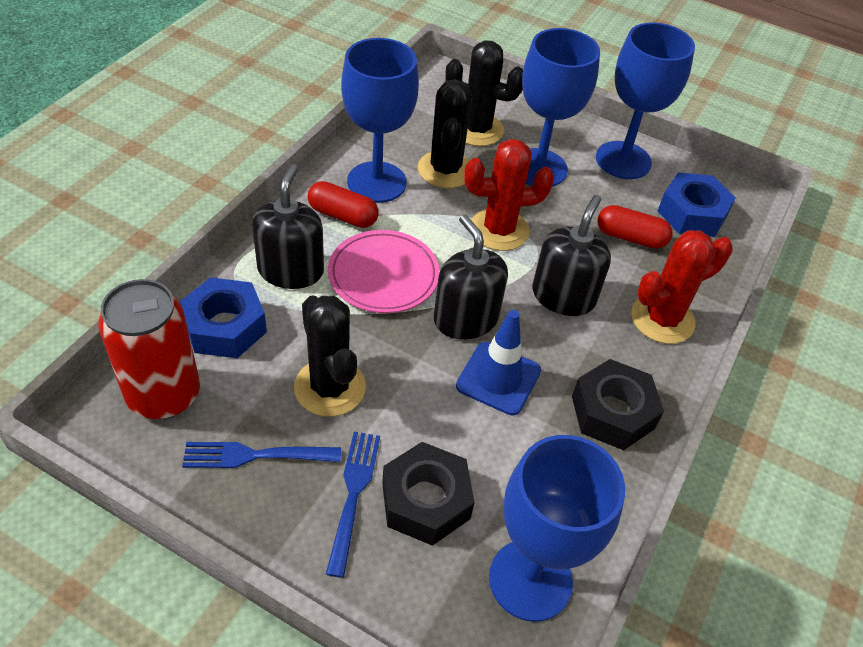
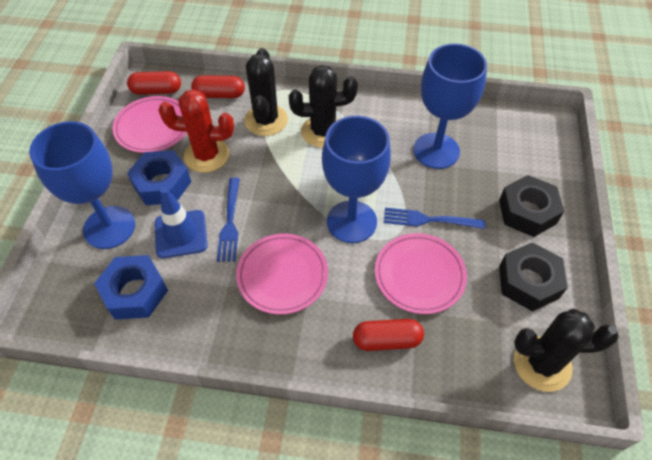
black soap dispenser: [252,164,324,289] [434,215,508,340] [532,195,611,316] = 3 -> none = 0
blue goblet: [341,38,419,203] [489,435,625,622] [522,28,600,187] [596,22,695,179] = 4 -> [29,121,135,249] [322,116,391,243] [413,44,487,169] = 3
pink plate: [328,230,440,313] = 1 -> [112,96,187,153] [236,234,328,315] [375,233,467,314] = 3
red cactus: [464,139,554,251] [631,230,733,344] = 2 -> [158,89,234,173] = 1
red can: [98,279,200,419] = 1 -> none = 0
red capsule: [308,181,379,228] [597,205,673,249] = 2 -> [127,71,181,95] [191,75,245,98] [353,319,424,351] = 3

